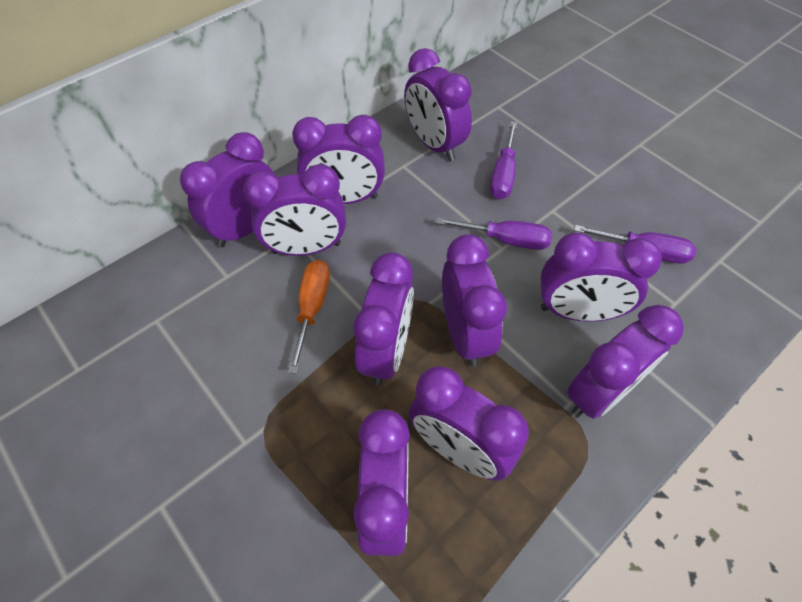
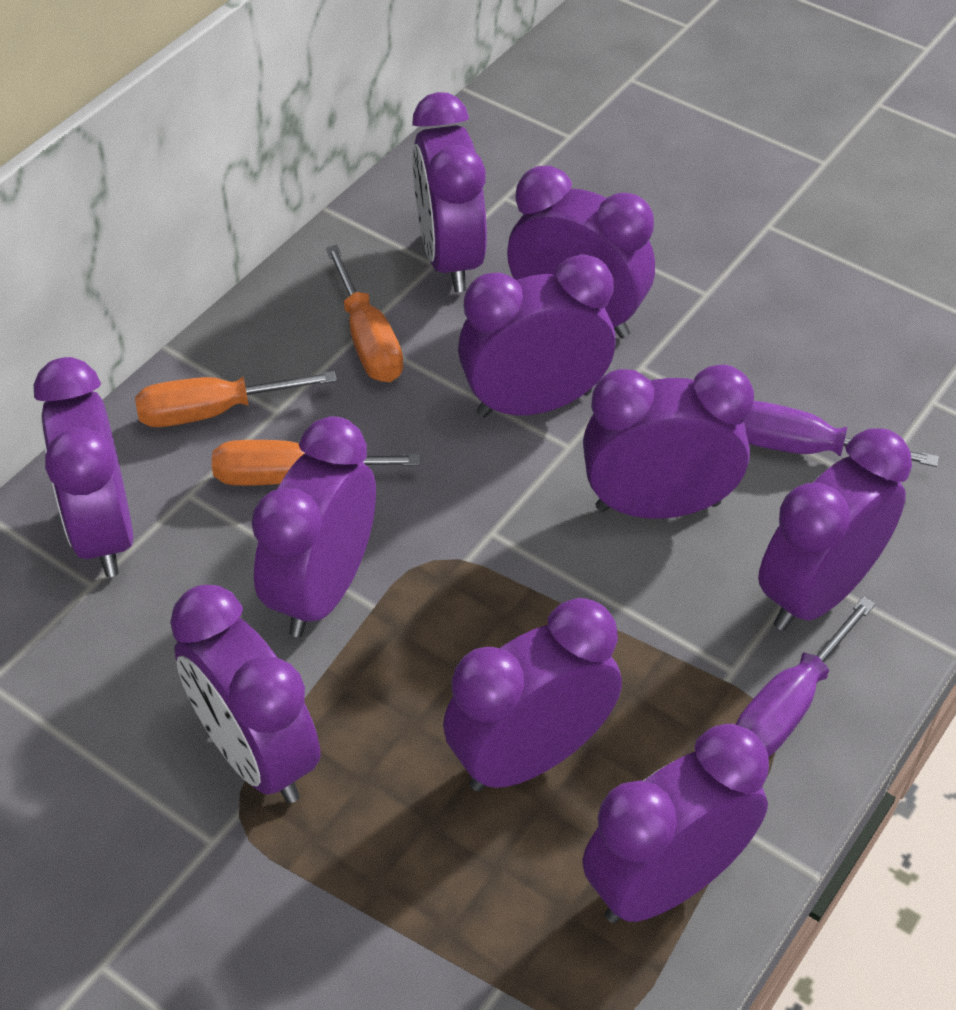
orange screwdriver: [288,260,330,374] = 1 -> [135,371,337,427] [212,440,420,486] [325,245,403,382] = 3
purple screwdriver: [436,217,552,250] [490,121,517,199] [574,225,696,264] = 3 -> [736,596,875,757] [744,401,939,467] = 2

